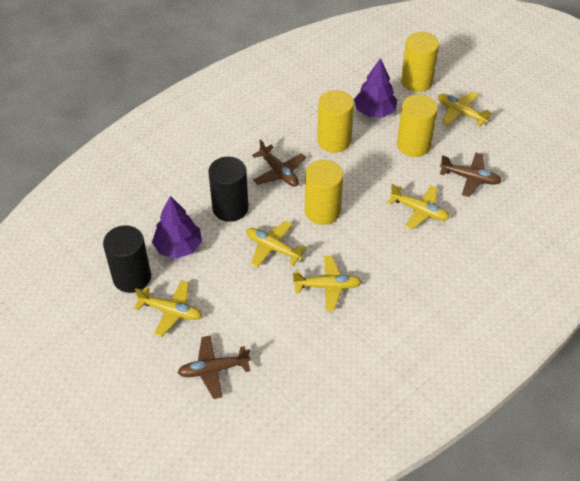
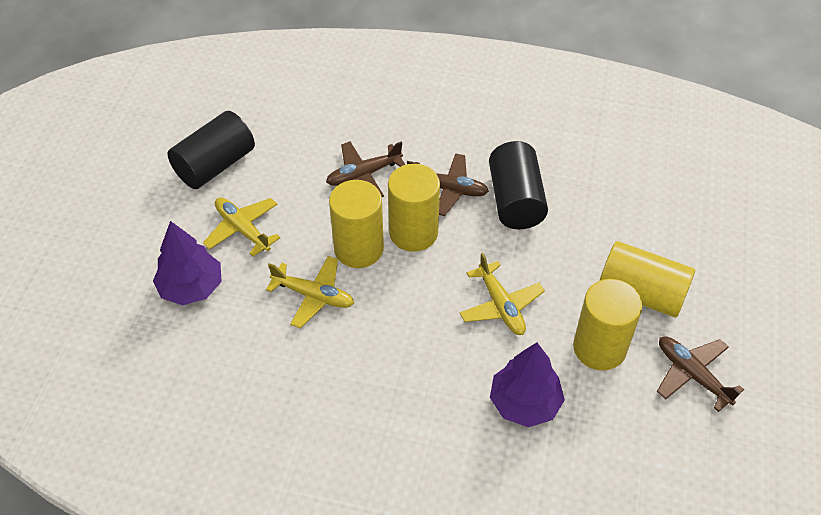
yellow plane: [134,280,202,337] [246,221,307,268] [293,256,361,311] [387,184,449,230] [438,92,492,127] = 5 -> [203,197,280,257] [266,256,354,328] [460,253,545,335] = 3

